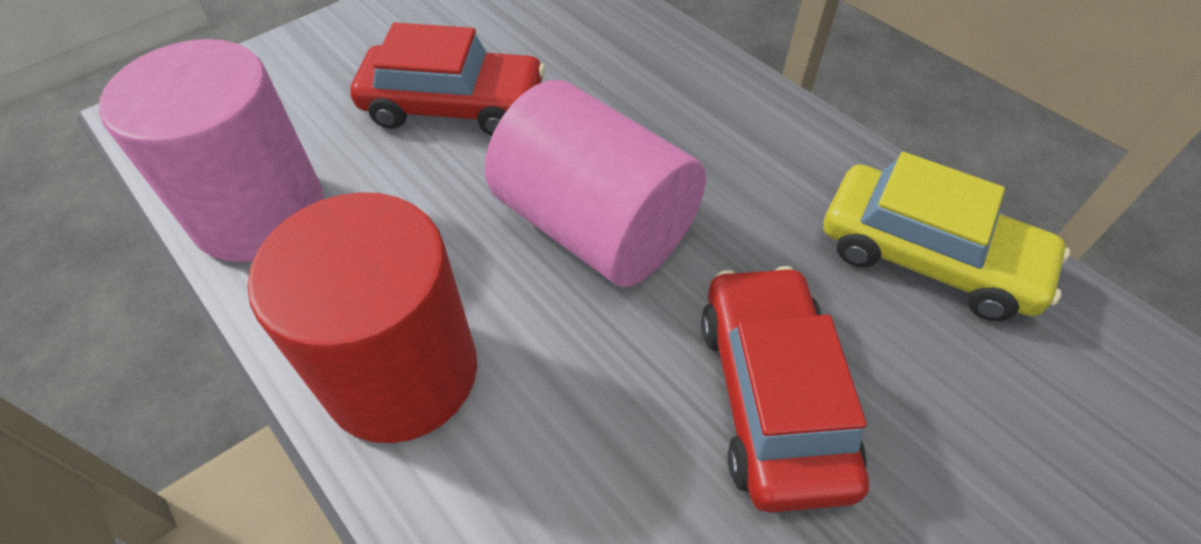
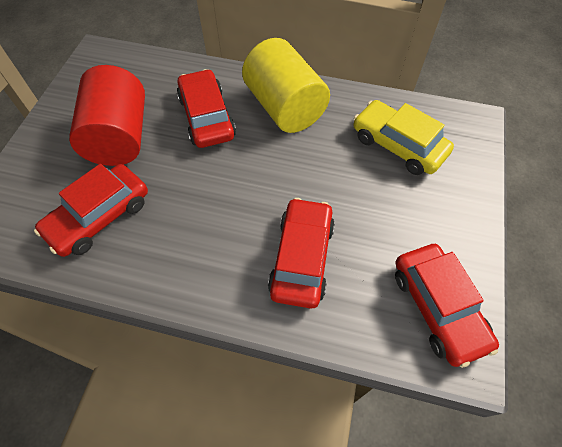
pink cylinder: [99,39,324,262] [485,80,706,287] = 2 -> none = 0
red car: [350,23,545,136] [701,266,869,512] = 2 -> [34,164,148,257] [177,69,236,148] [268,198,335,309] [395,244,499,368] = 4
yellow cylinder: none = 0 -> [242,38,330,133] = 1

